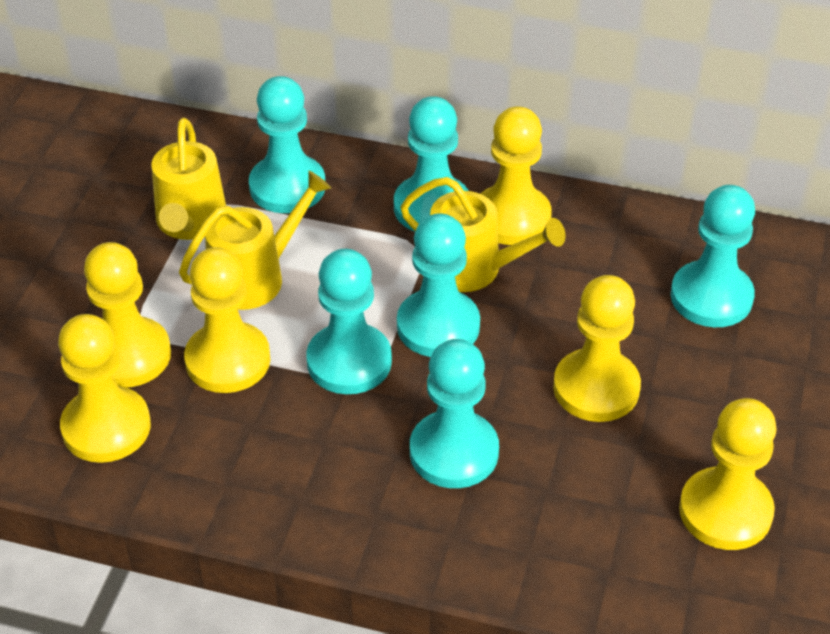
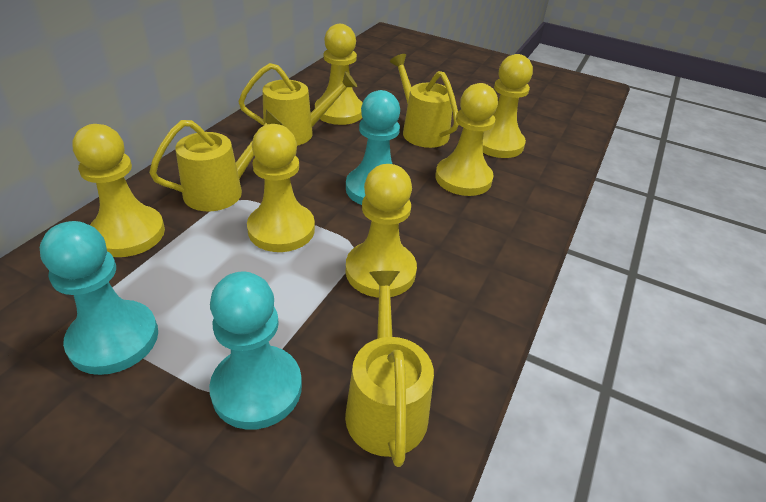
turquoise pawn: [249,76,325,213] [306,249,392,394] [394,96,469,232] [397,213,480,357] [410,339,499,488] [670,185,755,327] = 6 -> [40,221,158,375] [209,272,302,430] [346,90,400,205] = 3
yellow watering can: [152,118,226,240] [179,171,331,310] [400,177,565,292] = 3 -> [149,110,283,211] [238,63,357,146] [345,271,434,467] [390,54,459,148] = 4

